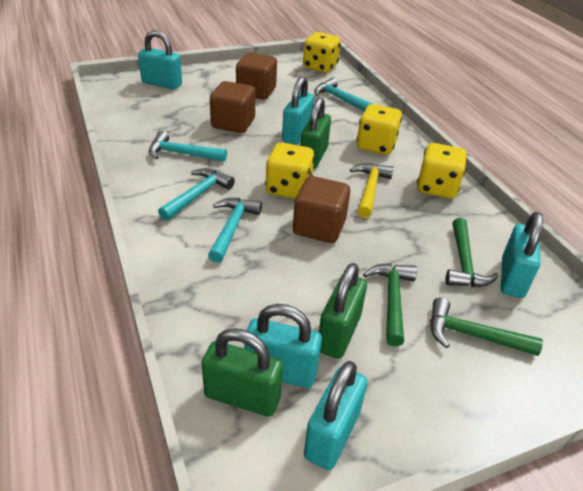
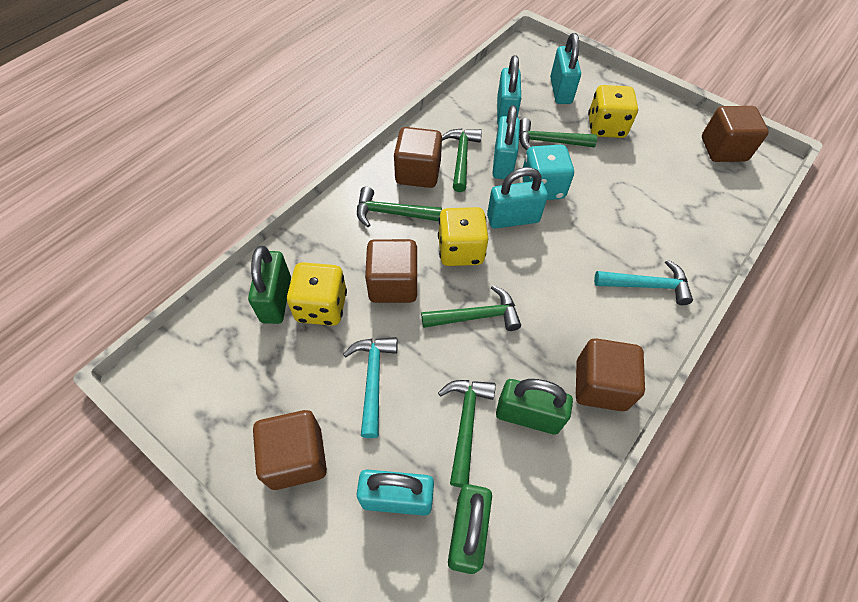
brown cube: [210,81,255,133] [236,53,277,100] [293,176,350,243] = 3 -> [253,410,327,490] [365,239,417,303] [394,127,442,188] [576,338,645,411] [702,106,769,162] = 5
green hammer: [363,263,417,347] [430,298,543,356] [446,218,499,287] = 3 -> [357,187,442,227] [421,285,521,331] [438,380,496,488] [442,129,482,192] [519,118,597,150] = 5
turquoise dice: none = 0 -> [522,145,574,200] = 1
turquoise hammer: [149,131,227,162] [158,168,235,221] [208,198,262,263] [314,78,373,111] = 4 -> [343,337,398,438] [594,260,693,305] = 2
yellow dice: [265,143,315,199] [303,32,341,73] [356,104,402,155] [417,143,467,199] = 4 -> [286,262,347,326] [438,207,488,266] [588,85,638,138] = 3
yellow hammer: [350,163,394,218] = 1 -> none = 0

